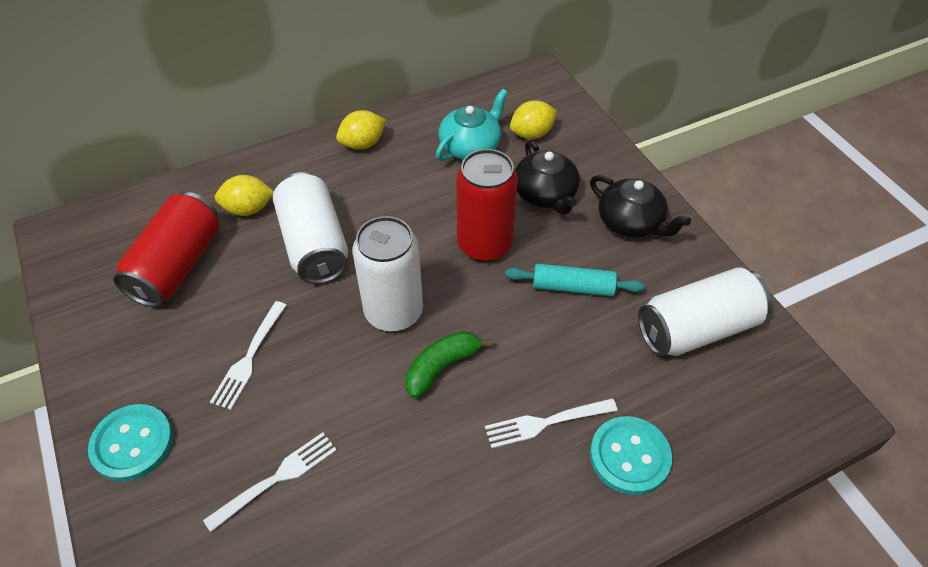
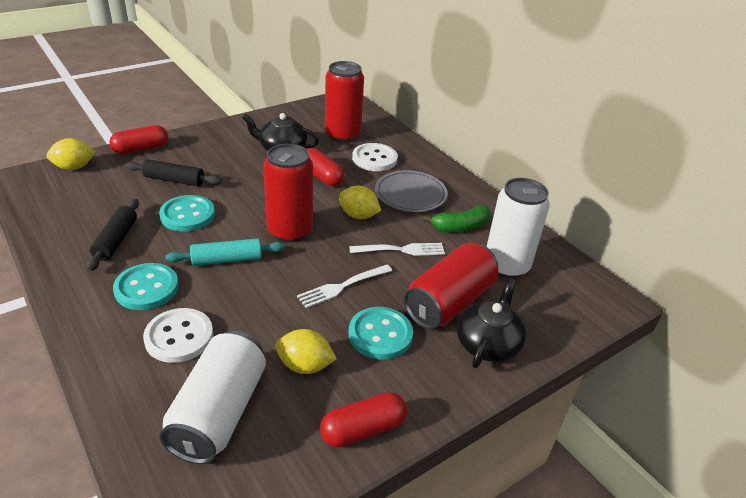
black rolling pin: none = 0 -> [86,199,139,271] [126,159,221,186] = 2
grey plate: none = 0 -> [375,170,448,212] = 1
red can: [113,192,219,307] [456,149,518,262] = 2 -> [263,144,313,242] [325,61,364,142] [404,242,498,329] = 3
red capsule: none = 0 -> [110,125,168,154] [307,148,345,186] [320,392,407,448] = 3
turquoise button: [88,404,173,482] [590,416,672,495] = 2 -> [113,263,179,310] [159,195,215,231] [349,307,413,360] = 3
turquoise teapot: [436,89,508,161] = 1 -> none = 0
white button: none = 0 -> [143,308,213,363] [352,143,398,171] = 2
white can: [273,172,348,284] [353,216,423,332] [638,267,772,356] = 3 -> [160,331,266,464] [487,178,550,278] = 2
white fork: [203,432,337,532] [210,301,287,410] [485,398,618,448] = 3 -> [297,265,392,308] [349,243,445,256] = 2

